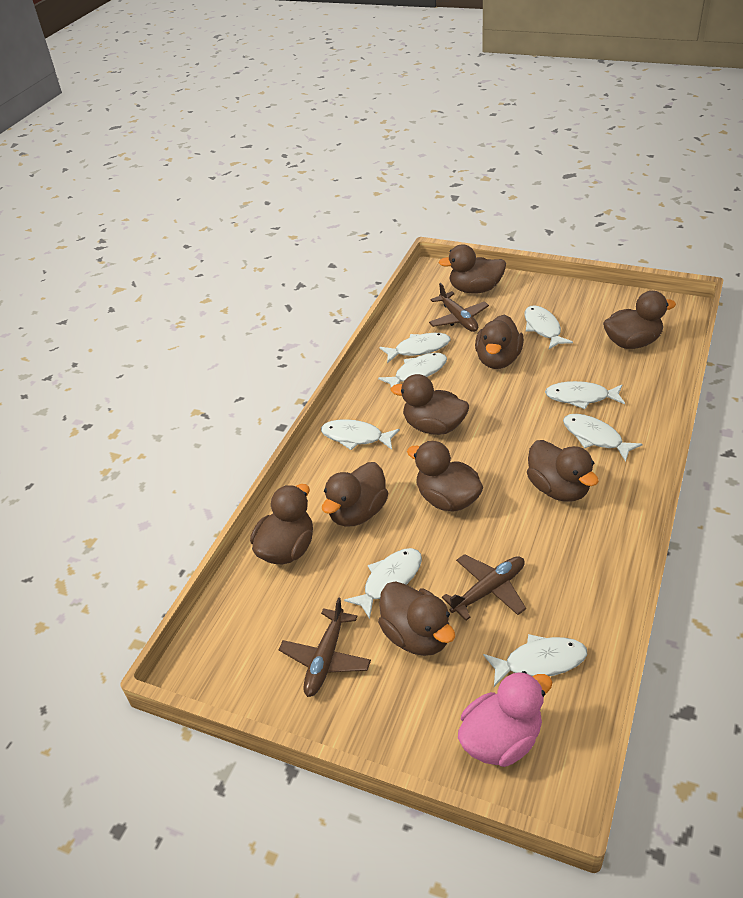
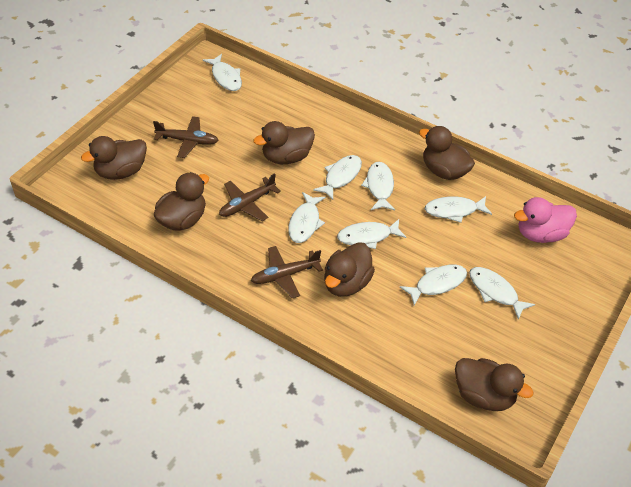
brown duck: [250,484,313,565] [322,462,388,527] [378,581,455,656] [391,374,469,435] [407,441,483,512] [439,244,506,294] [475,315,524,369] [527,440,599,502] [603,291,676,349] = 9 -> [81,136,147,180] [154,172,209,231] [253,121,315,164] [324,242,375,297] [419,126,475,180] [455,358,533,411] = 6

